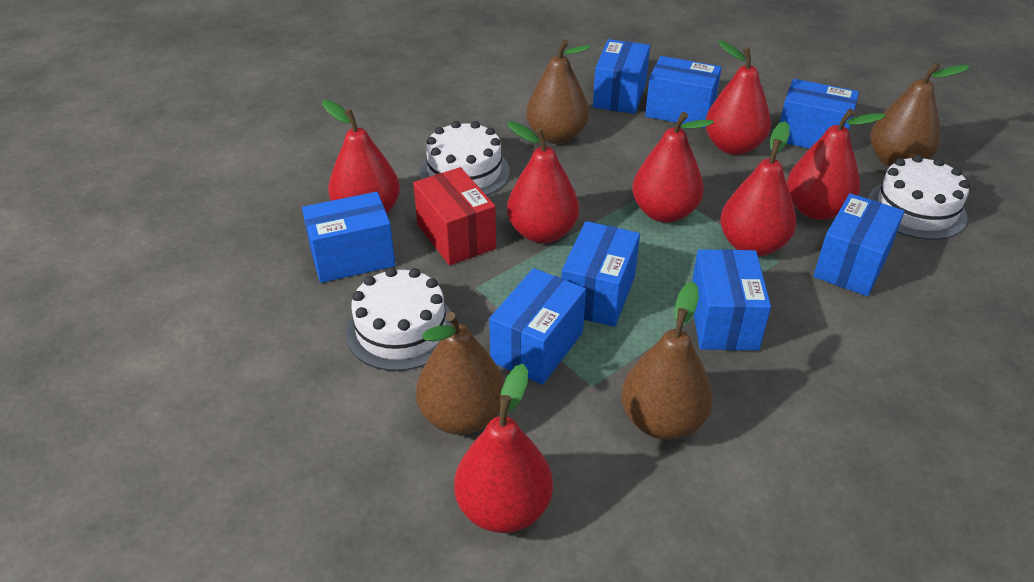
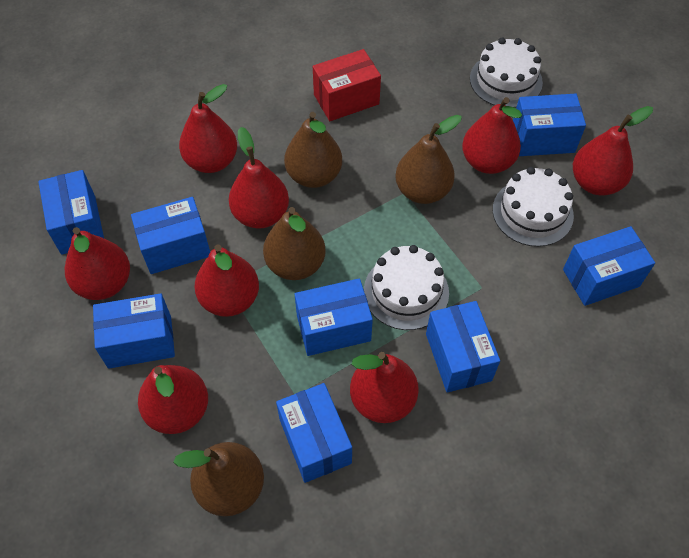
red pear: [322,100,400,213] [454,364,553,533] [507,121,579,243] [632,112,714,223] [706,40,771,155] [720,121,796,256] [787,108,886,220] = 7 -> [65,227,130,300] [138,365,208,434] [179,84,237,173] [194,244,259,317] [229,127,289,229] [350,352,419,423] [462,97,522,174] [573,106,653,195] = 8

